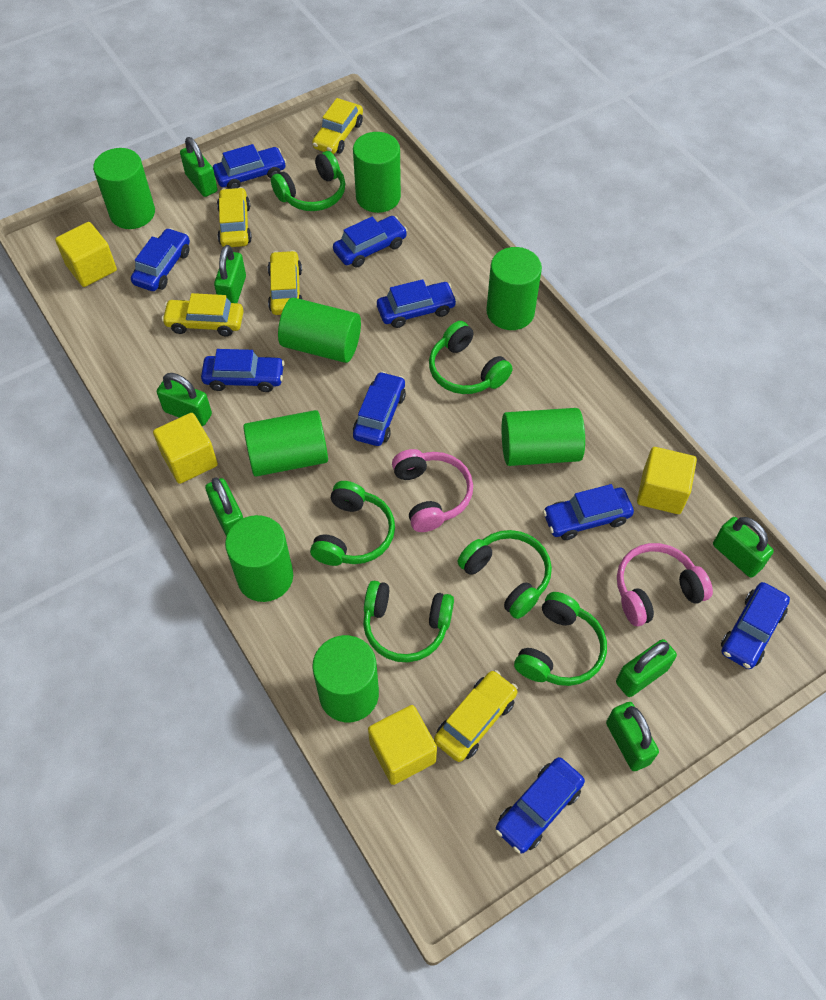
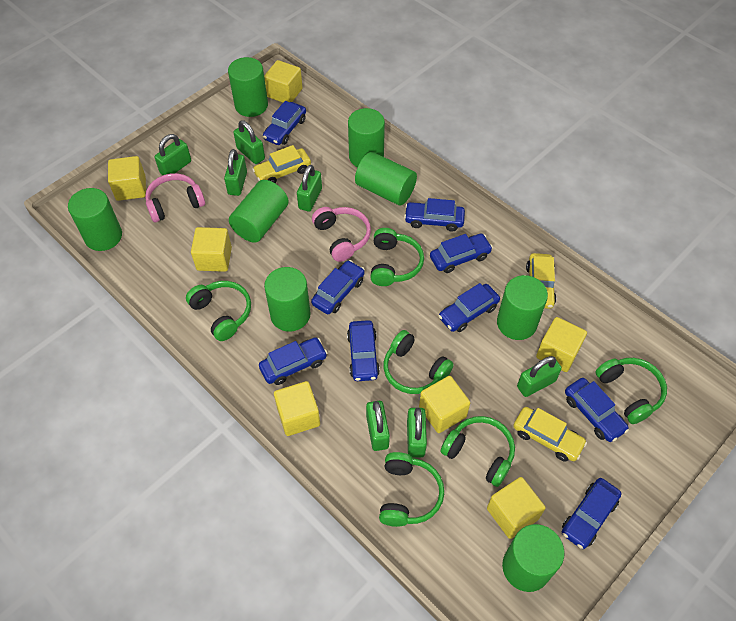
yellow car: [162,293,244,336] [217,187,252,247] [268,250,303,315] [312,98,363,154] [434,670,518,762] = 5 -> [252,145,311,183] [513,407,587,462] [526,253,556,309] = 3
yellow cube: [55,222,117,287] [153,413,218,484] [368,705,437,785] [637,447,697,514] = 4 -> [108,156,146,201] [191,227,232,272] [264,60,303,102] [274,381,320,436] [419,376,470,433] [487,477,546,539] [536,317,587,372] = 7

